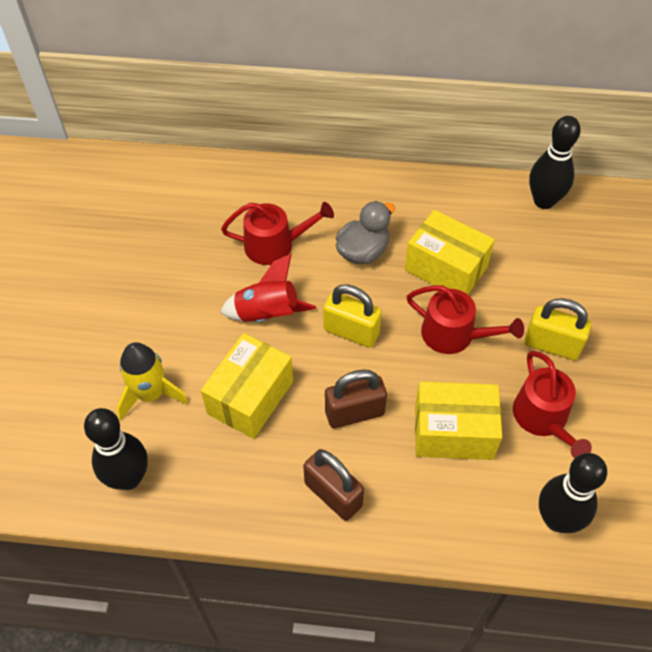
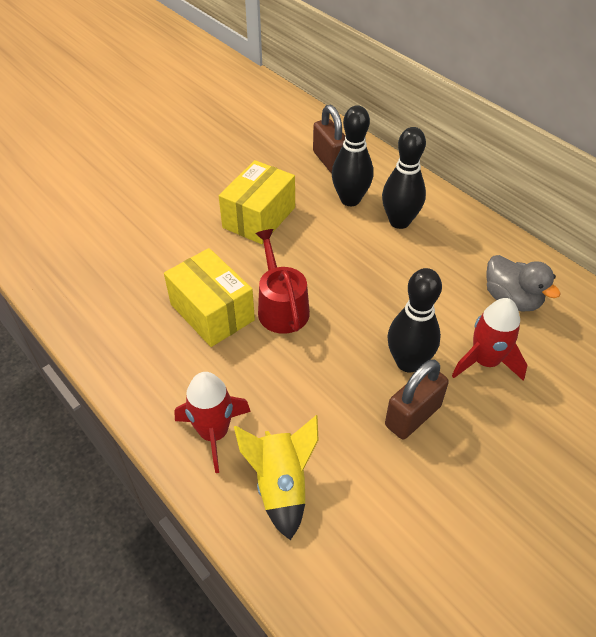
red rocket: [220,254,316,322] = 1 -> [174,372,251,473] [452,298,527,381] = 2
red watering can: [221,202,334,265] [407,285,524,354] [513,351,592,458] = 3 -> [255,229,310,334] = 1
yellow box: [201,333,293,439] [405,210,495,294] [415,382,502,460] = 3 -> [164,248,255,347] [219,160,295,244] = 2
yellow padlock: [323,284,382,347] [525,298,591,360] = 2 -> none = 0

